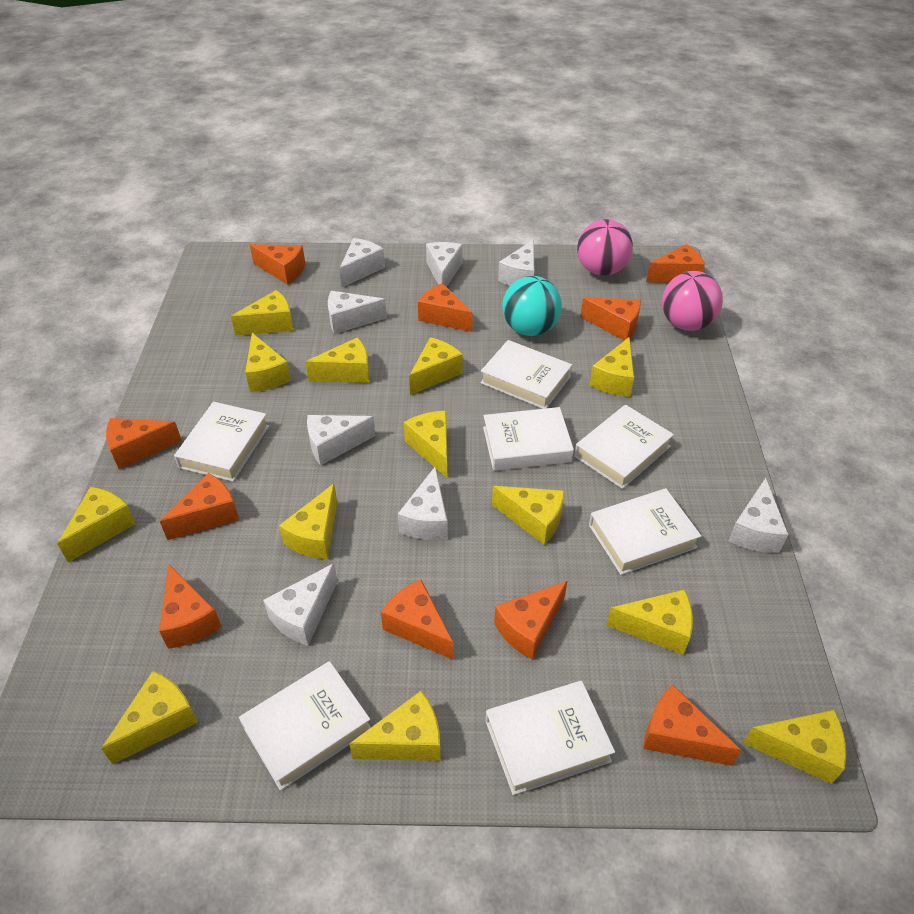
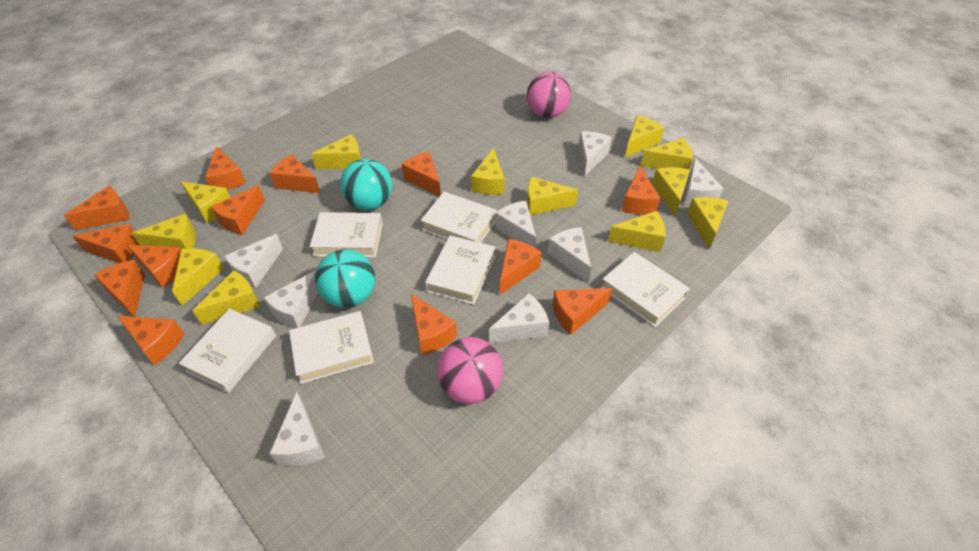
orange cheese: [106,418,182,469] [159,564,222,649] [160,473,239,540] [250,244,306,285] [381,580,454,660] [418,283,473,332] [494,581,567,660] [580,297,641,341] [643,684,742,766] [646,244,705,283] = 10 -> [64,186,129,230] [72,223,139,263] [94,260,145,317] [118,316,184,365] [127,245,181,288] [205,146,246,190] [211,185,265,235] [270,154,320,193] [401,152,441,197] [411,294,457,355] [500,239,542,295] [553,288,612,335] [622,166,660,215] = 13
turquoise ball: [502,276,562,336] = 1 -> [315,249,375,308] [340,159,392,210] = 2
white book: [174,402,269,482] [239,661,371,791] [480,340,572,409] [483,407,574,471] [486,681,615,795] [574,405,674,489] [589,488,701,575] = 7 -> [179,308,276,393] [289,311,374,384] [310,212,383,257] [421,192,497,243] [425,236,495,305] [601,252,690,327] = 6
yellow cheese: [57,487,136,562] [101,671,198,764] [231,290,294,336] [245,333,291,392] [279,484,337,559] [306,337,370,383] [349,691,441,761] [404,411,447,478] [409,337,463,395] [492,486,564,545] [590,337,634,397] [606,589,693,655] [743,710,846,784] = 13 -> [132,214,196,249] [172,248,224,306] [181,181,230,223] [192,270,260,325] [311,134,361,169] [471,148,505,195] [527,177,578,215] [608,211,666,252] [625,115,664,158] [641,138,693,169] [652,167,690,216] [687,197,728,250] = 12

